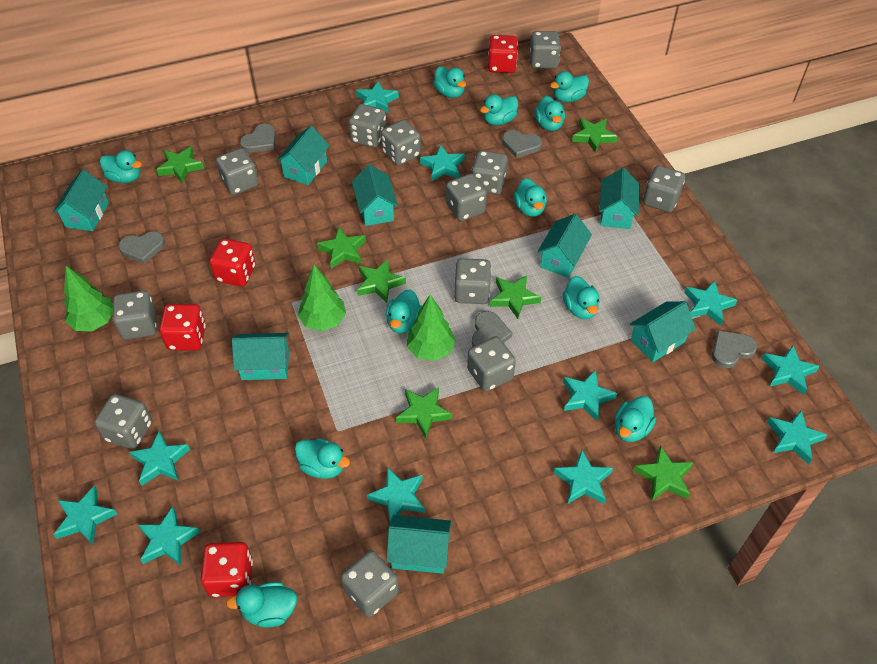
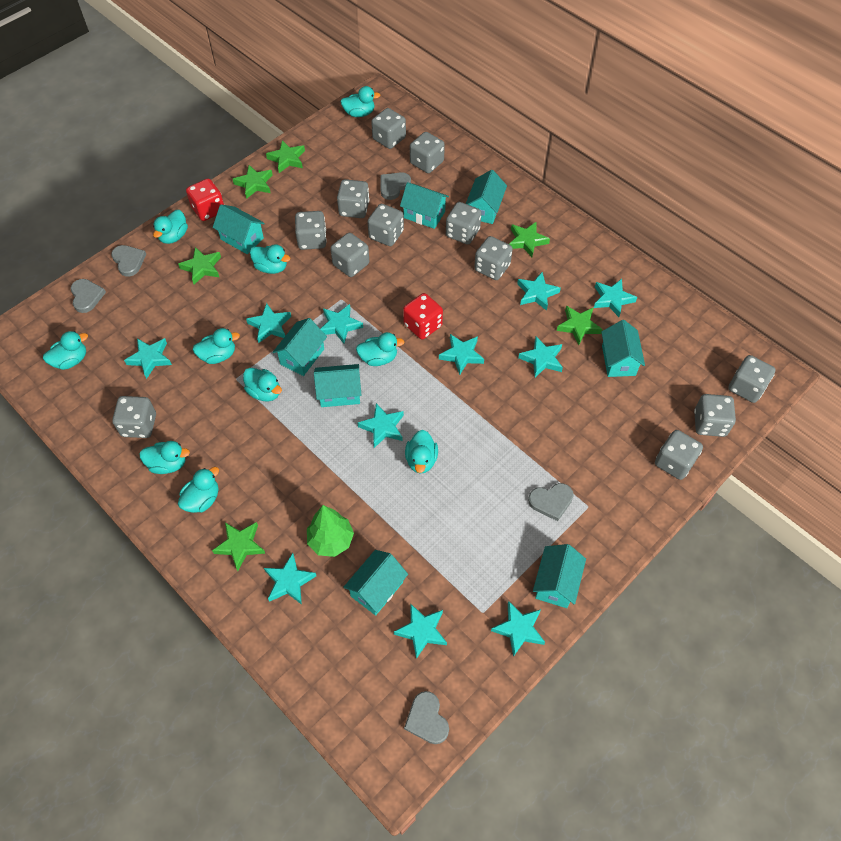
green star: [156,146,204,183] [317,227,366,269] [357,259,406,303] [396,387,452,438] [490,275,541,319] [572,118,618,153] [634,445,694,500] = 7 -> [178,247,221,284] [212,522,265,571] [233,165,273,199] [266,140,305,173] [509,221,550,257] [557,306,602,345] = 6
green tree: [64,266,113,331] [298,265,346,331] [407,295,456,361] = 3 -> [307,505,354,557] = 1
red dice: [159,304,206,350] [200,542,253,597] [210,239,256,286] [488,35,518,73] = 4 -> [186,178,224,221] [403,293,443,339] = 2
turquoise duck: [100,150,142,183] [226,582,297,628] [295,438,350,479] [386,289,422,333] [433,66,466,98] [480,94,518,125] [514,178,547,217] [535,96,565,131] [550,71,589,102] [563,276,600,319] [615,396,656,442] = 11 -> [43,331,88,370] [139,441,190,474] [153,210,188,244] [178,467,219,513] [192,328,240,364] [243,368,282,401] [250,244,290,274] [340,86,380,117] [356,332,404,366] [405,430,438,474] = 10

